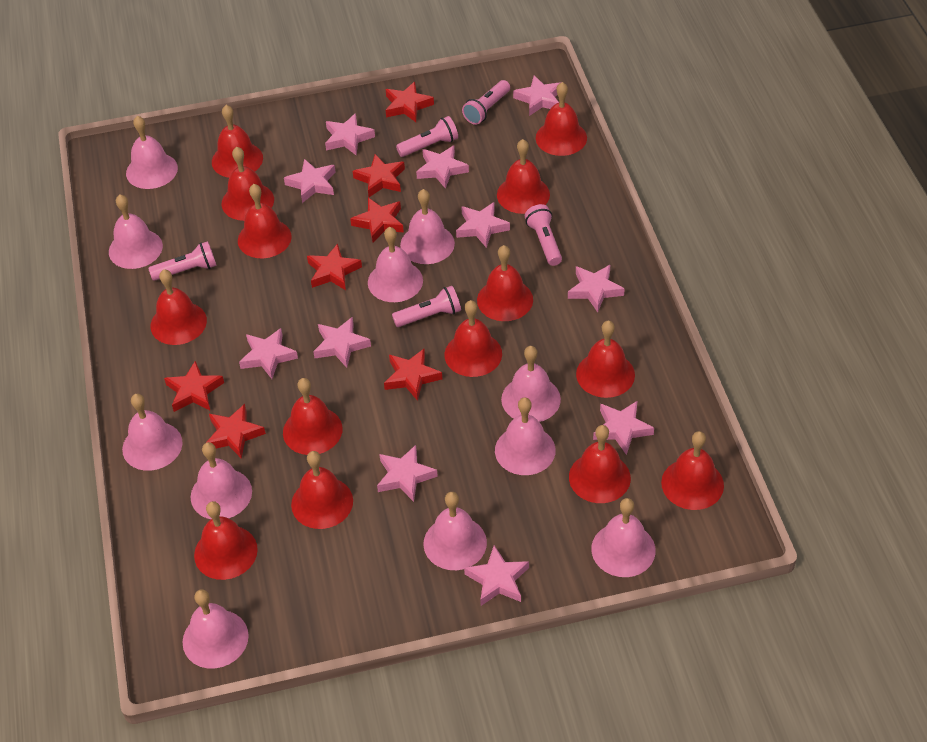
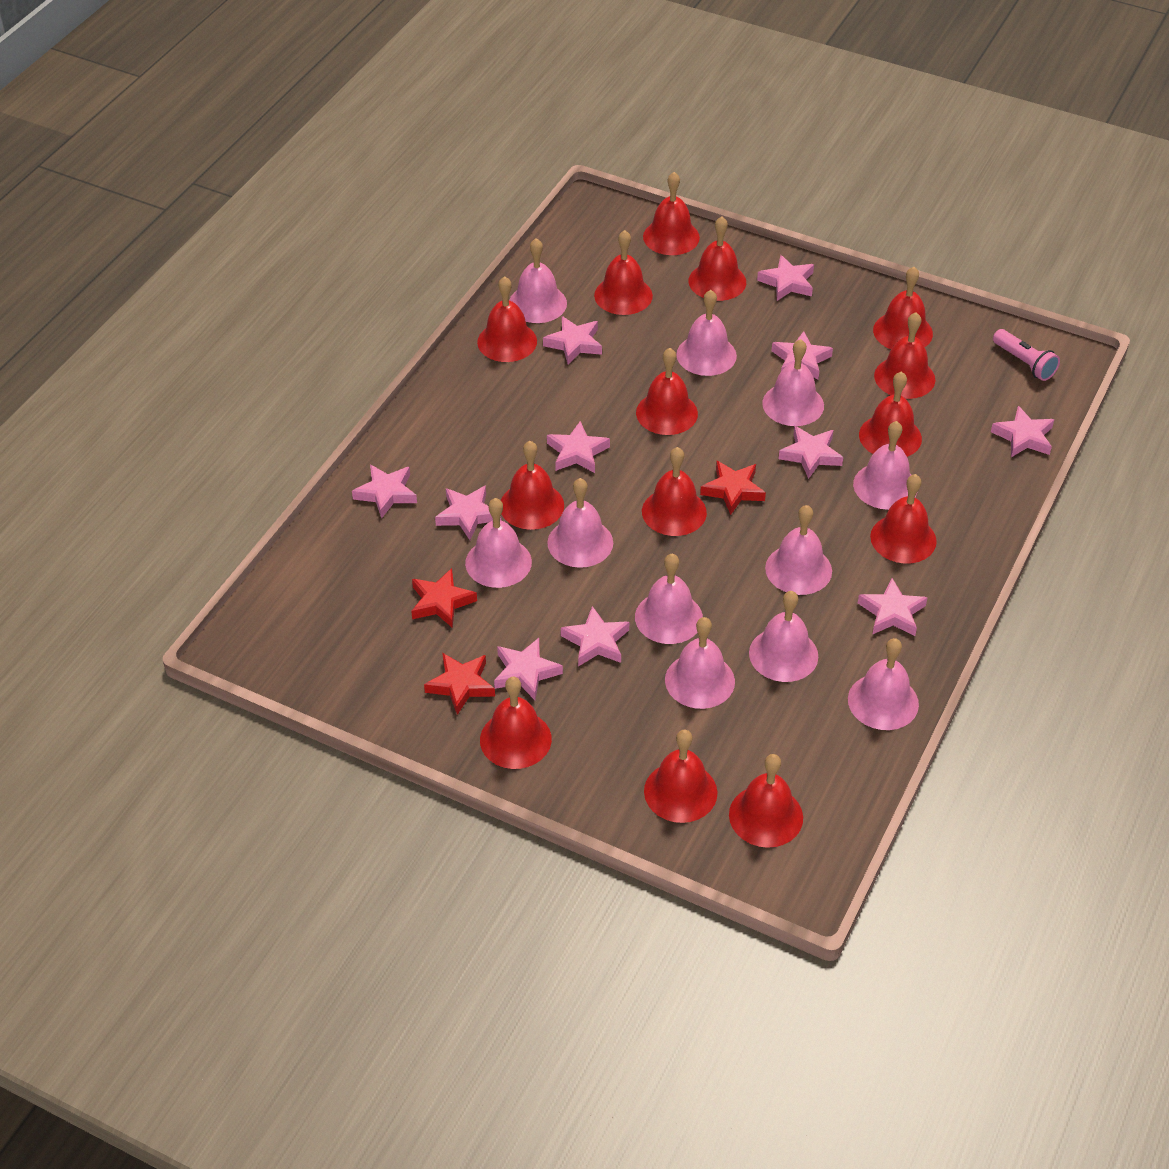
pink flashlight: [148,241,217,281] [392,286,461,327] [396,116,458,157] [462,80,510,125] [525,204,562,266] = 5 -> [993,329,1060,381] = 1
red star: [164,361,224,412] [206,404,266,459] [307,244,362,290] [350,198,404,242] [353,154,405,197] [384,349,442,401] [386,82,434,122] = 7 -> [411,568,477,628] [424,653,495,715] [700,461,766,515] = 3

